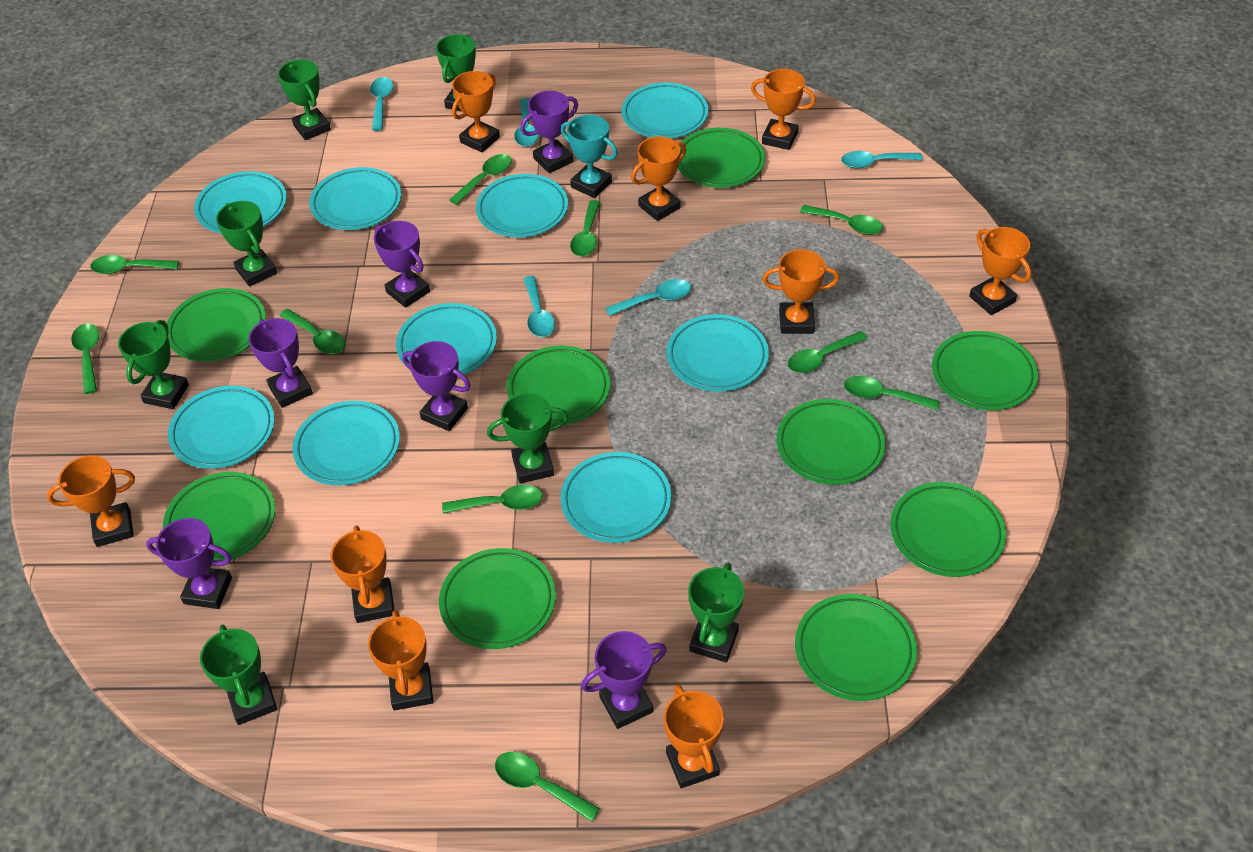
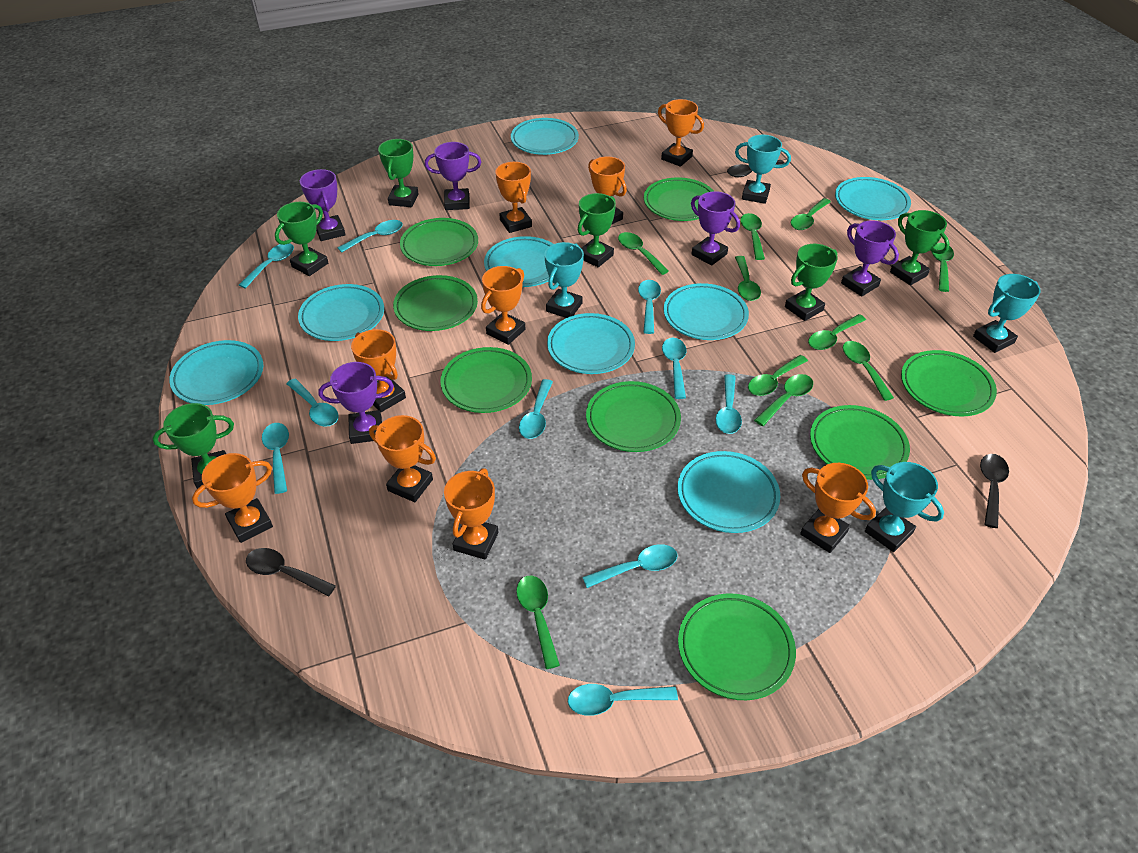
black spoon: none = 0 -> [246,548,336,597] [727,160,784,177] [980,454,1009,528] = 3
green plate: [163,472,275,561] [167,288,266,362] [439,548,556,649] [507,346,610,425] [678,128,765,188] [777,399,885,485] [795,594,917,701] [890,482,1006,577] [932,331,1038,410] = 9 -> [393,275,478,331] [400,218,478,266] [440,347,532,413] [586,381,681,452] [644,177,714,221] [678,593,796,700] [810,405,910,480] [901,350,997,416] = 8
green trophy: [118,320,189,409] [200,625,277,725] [216,201,277,287] [278,59,331,140] [436,34,476,112] [487,393,568,483] [688,563,744,663] = 7 -> [152,403,234,489] [275,202,328,276] [378,139,419,207] [578,193,616,267] [785,244,838,321] [890,210,950,285] = 6
purple trophy: [146,518,232,609] [248,318,313,408] [374,221,430,308] [402,341,470,431] [521,91,578,173] [581,631,667,729] = 6 -> [300,169,345,241] [318,362,394,444] [425,142,482,210] [691,191,740,266] [841,220,899,297] = 5
turquoise plate: [168,386,275,469] [194,171,287,234] [292,401,400,486] [309,167,401,230] [396,303,497,375] [476,174,568,237] [561,452,671,543] [622,83,708,138] [667,314,769,392] = 9 -> [169,340,263,405] [298,284,384,341] [484,236,553,287] [511,118,579,155] [547,313,635,374] [664,283,749,340] [677,451,780,533] [835,177,911,220] = 8
turquoise spoon: [370,77,393,131] [514,98,538,147] [524,276,555,337] [605,279,691,316] [841,151,923,168] = 5 -> [239,243,294,289] [262,423,289,494] [286,379,339,427] [337,220,403,253] [519,379,553,439] [568,684,678,716] [582,544,678,588] [638,280,661,334] [662,338,686,399] [715,374,742,434] = 10
turquoise trophy: [561,115,618,198] = 1 -> [544,242,584,318] [735,135,791,204] [865,462,944,552] [973,274,1041,353] = 4

